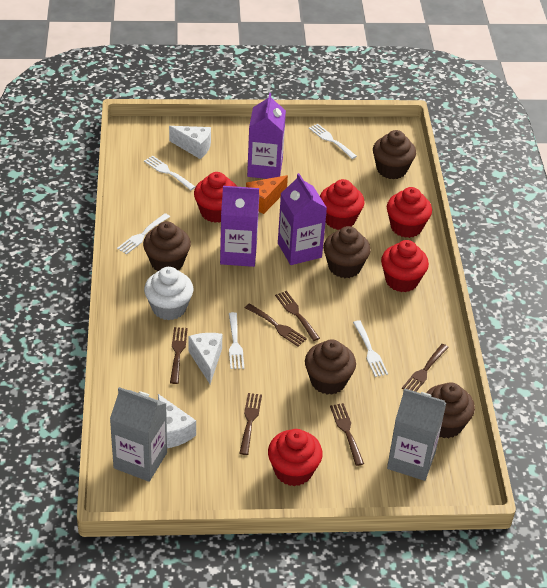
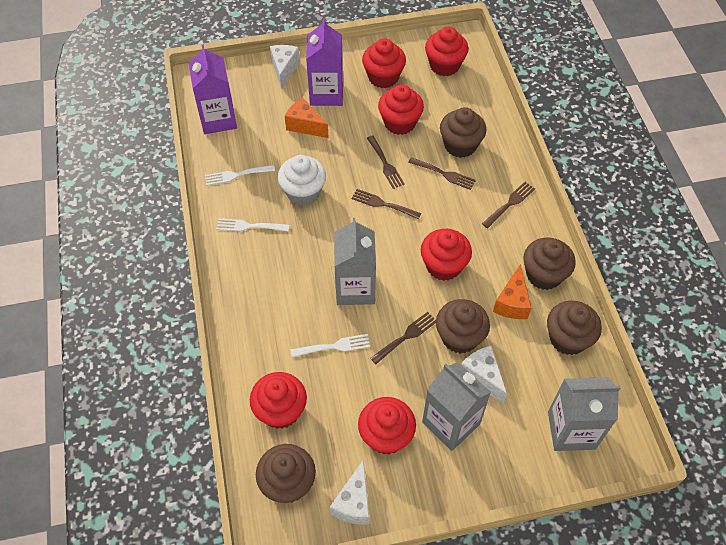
brown fork: [170,327,188,384] [239,393,262,455] [245,303,307,346] [275,291,320,341] [330,403,364,466] [402,344,449,392] = 6 -> [352,189,421,219] [367,136,405,189] [370,312,436,364] [408,157,476,190] [482,182,535,228] = 5
grey carton: [110,387,167,482] [387,388,446,481] = 2 -> [334,218,376,305] [422,362,491,451] [548,377,621,451] = 3
orange cheese: [246,175,288,214] = 1 -> [285,98,329,138] [493,264,532,319] = 2
purple carton: [220,186,259,267] [247,93,286,179] [278,173,327,265] = 3 -> [188,44,237,134] [306,18,343,106] = 2
red cupcake: [194,172,237,223] [268,429,323,486] [320,179,365,230] [381,240,429,292] [387,187,432,238] = 5 -> [250,372,307,429] [358,397,416,454] [362,39,406,88] [378,85,424,135] [421,229,472,281] [425,27,469,76] = 6
white fork: [117,213,170,255] [144,155,195,190] [229,312,244,369] [309,123,357,159] [353,320,388,377] = 5 -> [205,165,275,186] [216,218,290,232] [290,334,371,357] = 3

